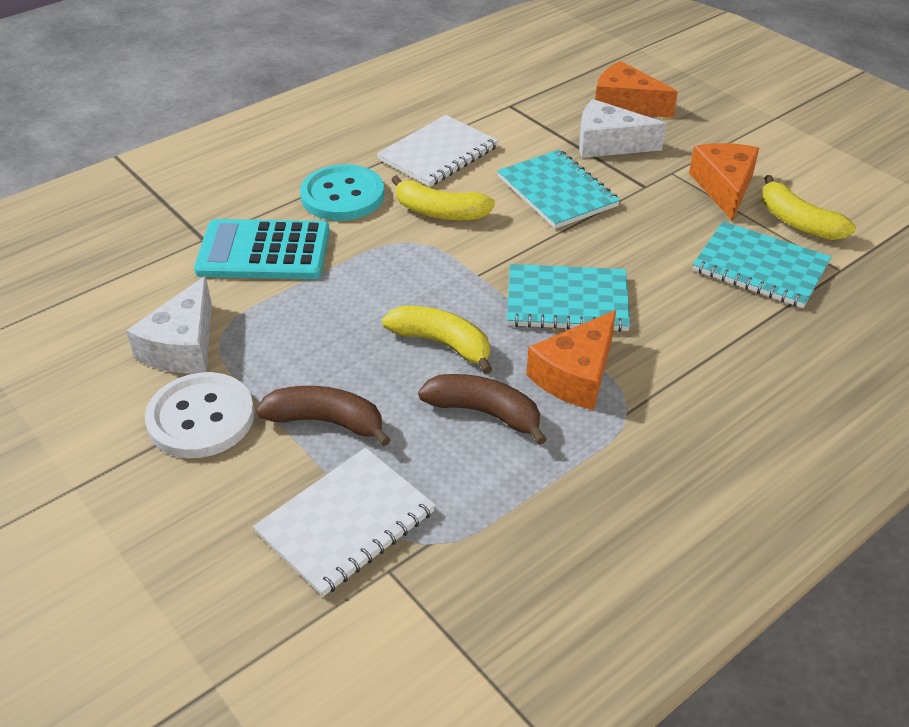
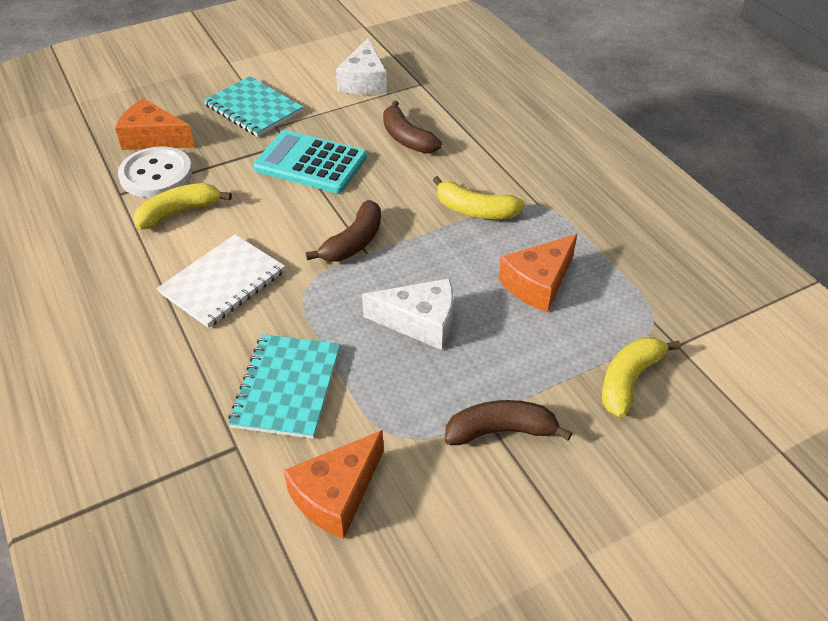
brown banana: [256,386,391,446] [418,374,547,445] = 2 -> [306,200,381,262] [383,101,442,153] [445,400,572,445] = 3
turquoise button: [300,164,384,221] = 1 -> none = 0
turquoise notebook: [497,150,620,229] [507,264,630,332] [693,221,831,308] = 3 -> [204,76,303,137] [228,334,340,439] = 2
white notebook: [253,448,435,597] [377,115,499,187] = 2 -> [157,234,285,328] = 1

